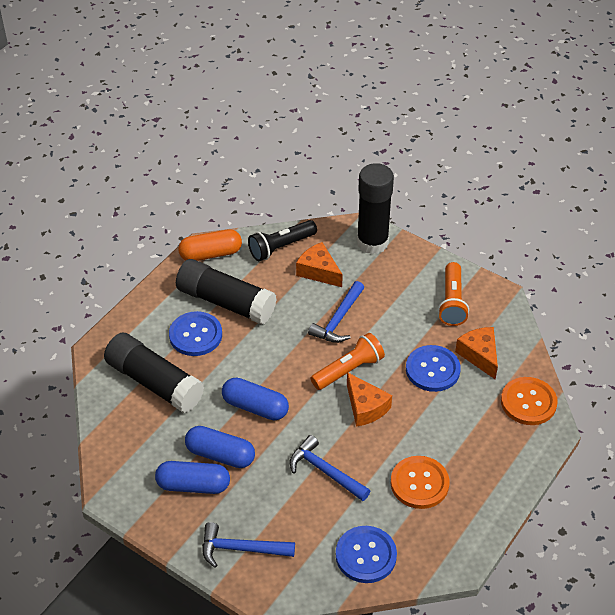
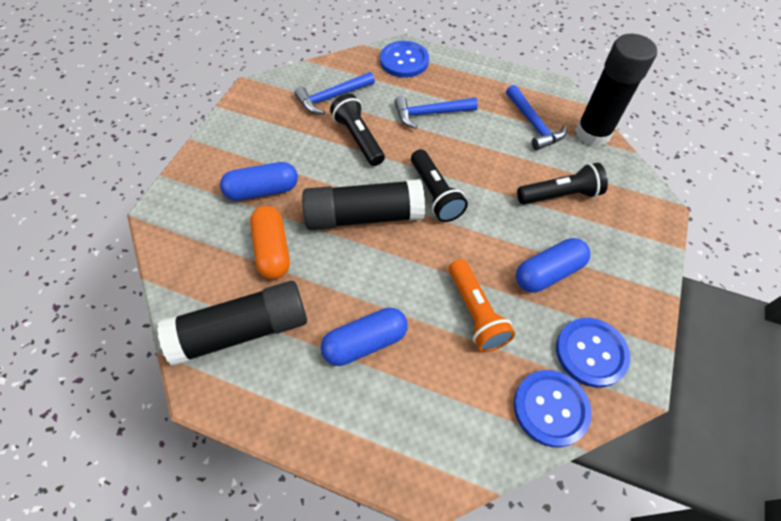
black flashlight: [248,220,317,261] = 1 -> [330,94,385,166] [411,149,468,222] [517,163,608,205] = 3
orange button: [391,456,449,509] [501,377,558,425] = 2 -> none = 0
orange cheese: [296,242,343,287] [347,372,392,427] [455,327,498,379] = 3 -> none = 0
orange flashlight: [311,333,385,390] [438,262,469,326] = 2 -> [449,259,515,352] = 1

